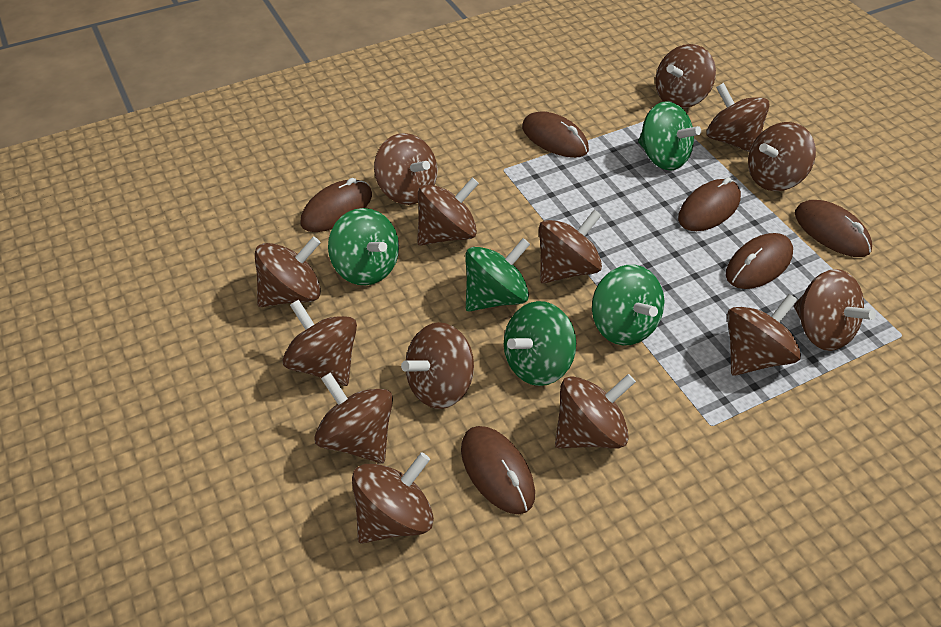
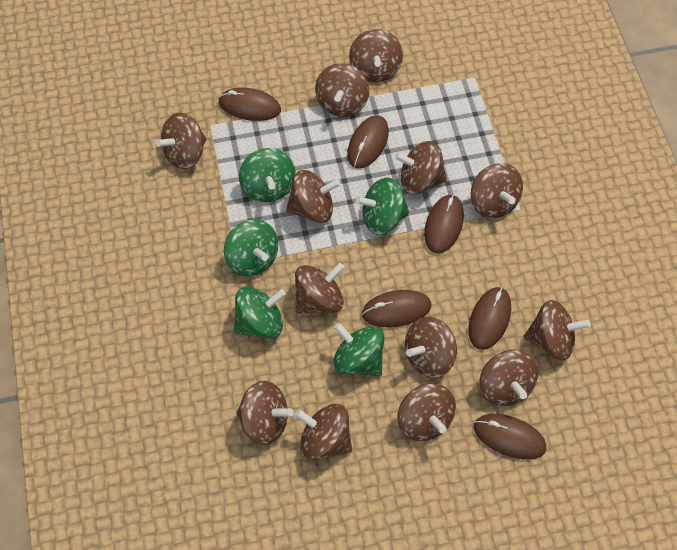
brown spinning top: [255,236,321,307] [283,300,357,386] [314,372,393,463] [352,452,434,543] [374,133,437,205] [401,322,474,409] [417,177,479,246] [539,209,602,283] [555,374,636,449] [655,44,716,109] [707,83,770,152] [727,294,801,376] [748,122,816,191] [794,269,876,351] = 14 -> [156,113,206,169] [236,381,293,445] [286,170,340,223] [295,263,344,314] [295,404,352,461] [315,63,369,117] [349,29,403,82] [395,141,447,194] [397,383,456,441] [405,316,457,378] [471,163,523,218] [480,350,538,406] [524,300,591,360] = 13

